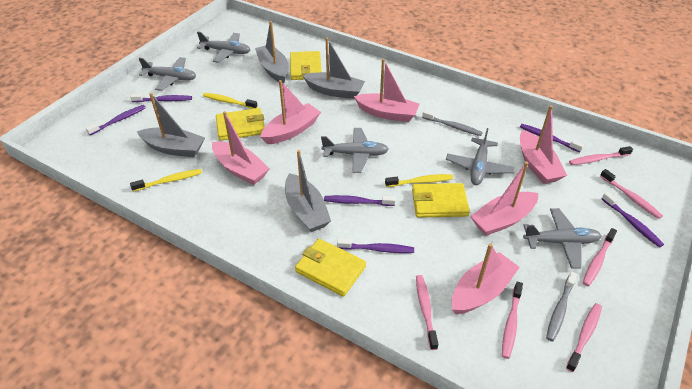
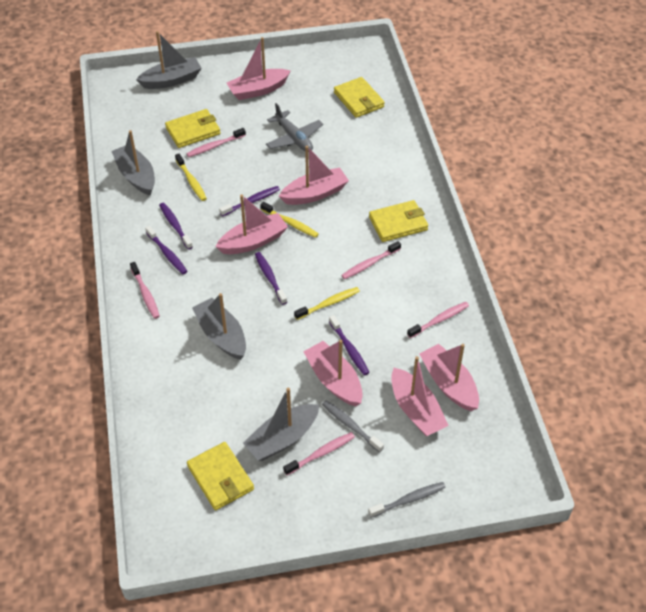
grey plane: [139,57,196,91] [197,32,250,63] [321,128,389,173] [446,128,515,185] [523,208,602,269] = 5 -> [266,103,323,152] = 1
pink toothbrush: [416,275,438,350] [502,282,523,359] [566,303,602,372] [569,146,633,165] [583,228,617,286] [600,169,663,219] = 6 -> [130,262,160,319] [186,128,246,157] [283,432,355,475] [341,241,401,279] [407,302,469,338] = 5
purple toothbrush: [86,105,146,135] [130,94,192,102] [324,195,396,206] [337,238,414,253] [520,124,584,152] [602,192,664,248] = 6 -> [145,226,187,274] [159,203,193,250] [219,186,280,217] [255,252,287,305] [329,315,370,376] = 5

